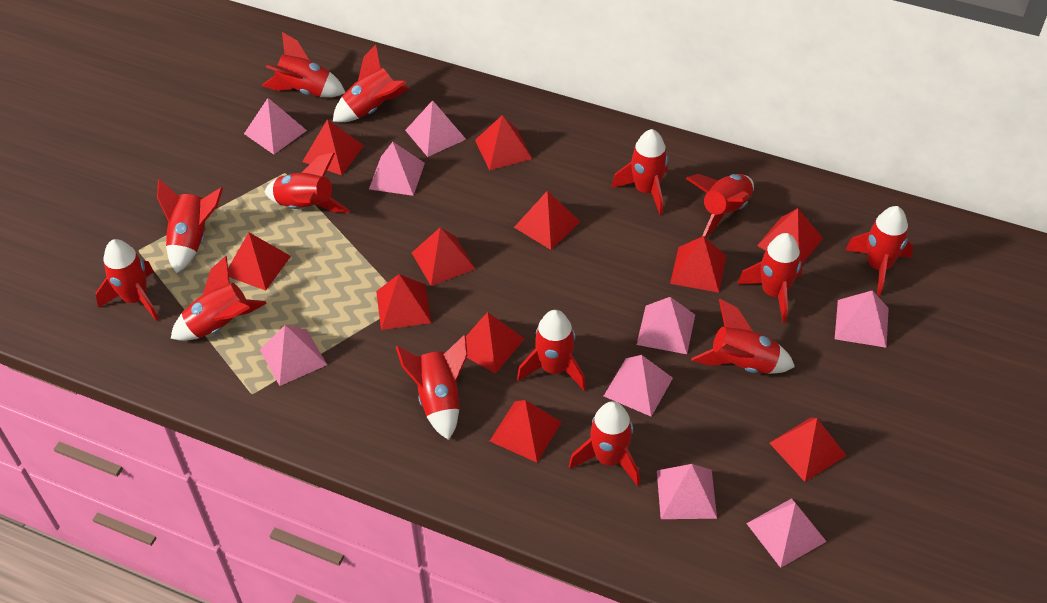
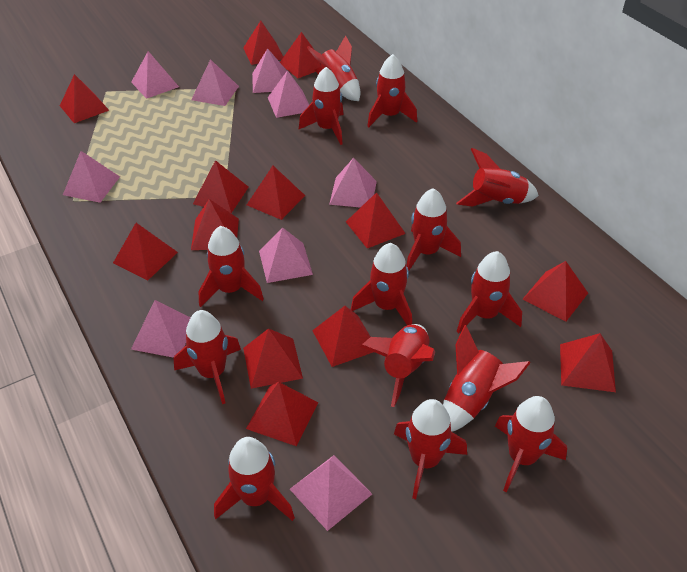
red pyramid: [228,233,291,291] [302,119,364,175] [376,274,431,330] [412,227,475,286] [466,312,524,374] [475,115,532,170] [490,400,562,462] [514,191,580,250] [670,236,726,293] [757,208,823,264] [770,418,847,482] = 11 -> [60,74,109,123] [113,223,178,280] [191,199,239,250] [193,160,249,213] [243,20,283,65] [243,328,303,389] [246,382,318,446] [247,166,305,220] [280,32,321,78] [312,306,373,367] [346,192,406,248] [523,261,588,322] [560,333,616,392] = 13

